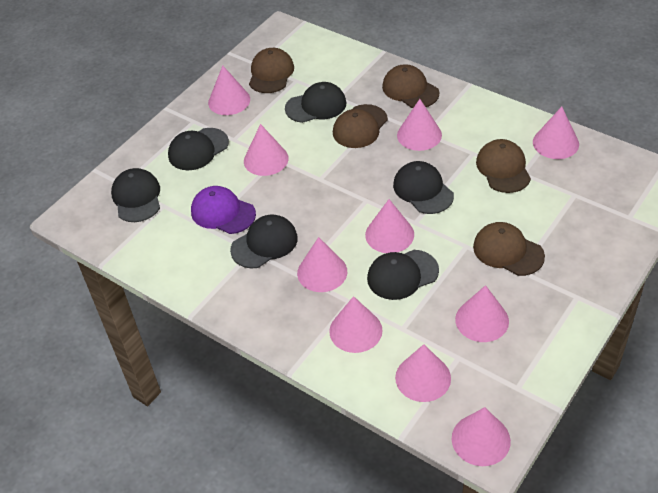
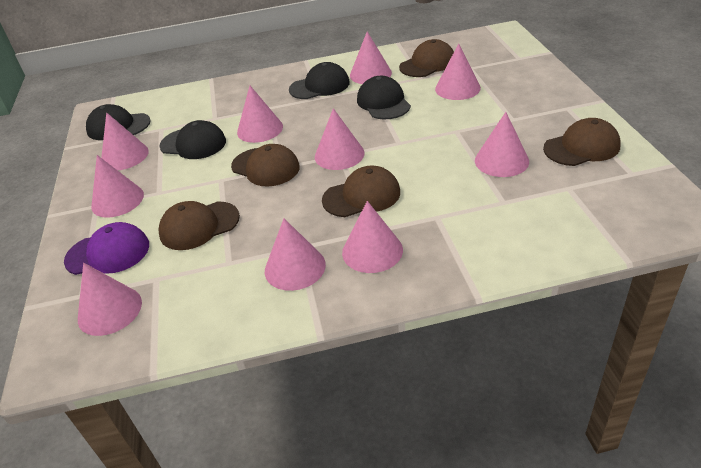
black cap: [111,168,160,222] [168,128,229,170] [230,215,298,268] [285,82,346,123] [367,250,439,300] [393,161,454,214] = 6 -> [86,104,151,140] [159,120,226,159] [289,62,350,99] [357,76,411,119] = 4

